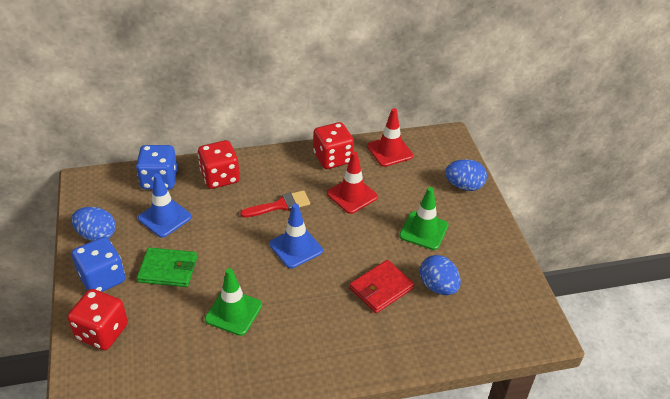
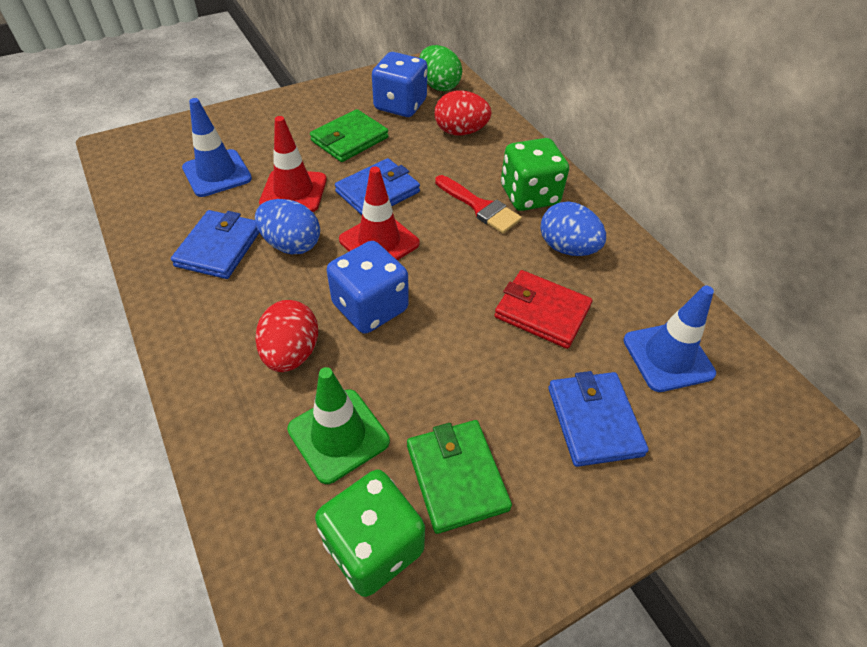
blue egg: [71,207,116,241] [420,255,461,295] [445,159,487,191] = 3 -> [255,199,320,254] [540,201,606,256] = 2
blue wallet: none = 0 -> [171,210,260,279] [335,158,420,215] [548,371,649,467] = 3
green dice: none = 0 -> [315,469,425,597] [501,138,569,211] = 2
green egg: none = 0 -> [419,45,462,91] = 1
green traffic cone: [205,268,262,336] [399,187,448,250] = 2 -> [287,367,390,484] = 1
green wallet: [137,247,197,287] = 1 -> [310,109,389,162] [407,420,512,534] = 2
red dice: [67,289,128,350] [198,140,240,189] [313,122,354,169] = 3 -> none = 0
red egg: none = 0 -> [255,300,318,372] [434,90,491,135] = 2

